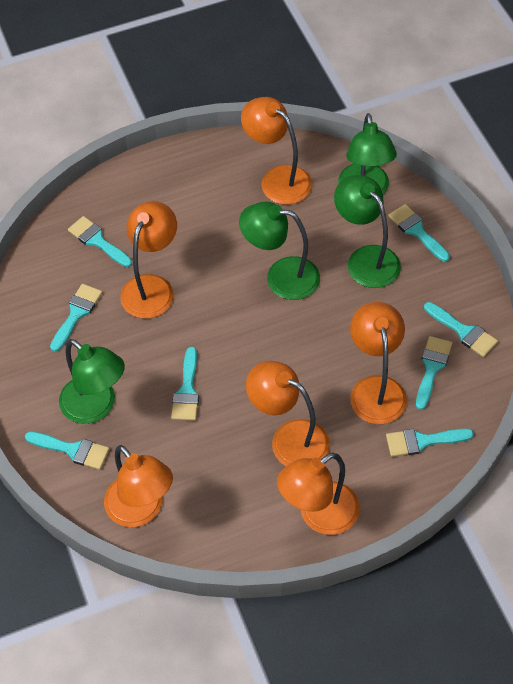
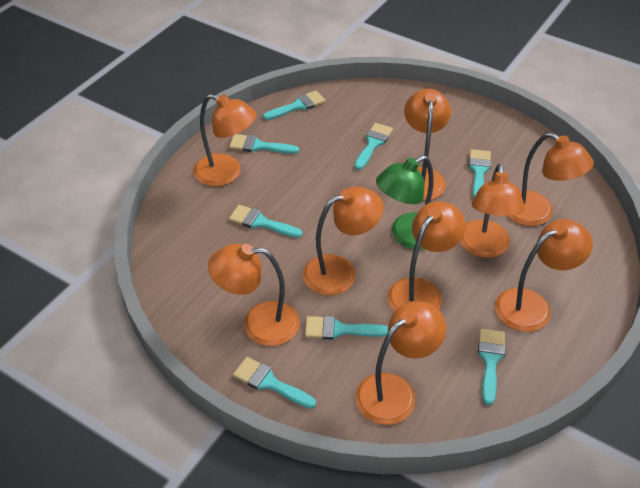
green lamp: [59,339,125,424] [239,202,320,300] [334,175,401,288] [338,113,397,195] = 4 -> [376,155,434,250] = 1
orange lamp: [104,445,173,527] [120,201,177,319] [241,97,312,205] [246,361,330,466] [277,452,360,535] [350,302,407,424] = 6 -> [193,94,256,186] [208,244,300,346] [303,186,383,295] [355,301,446,425] [387,201,466,312] [404,89,451,201] [460,164,525,258] [495,219,593,332] [508,133,594,226] = 9

